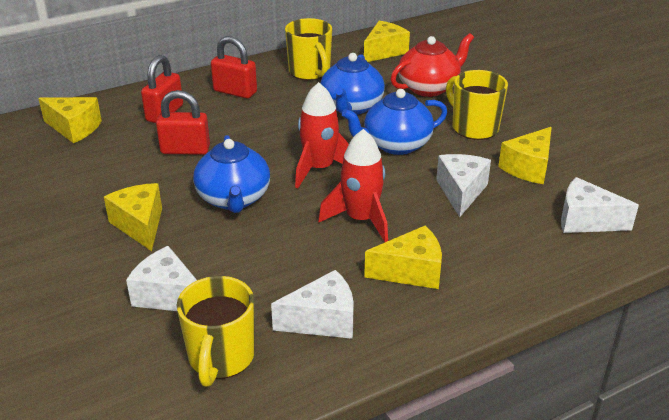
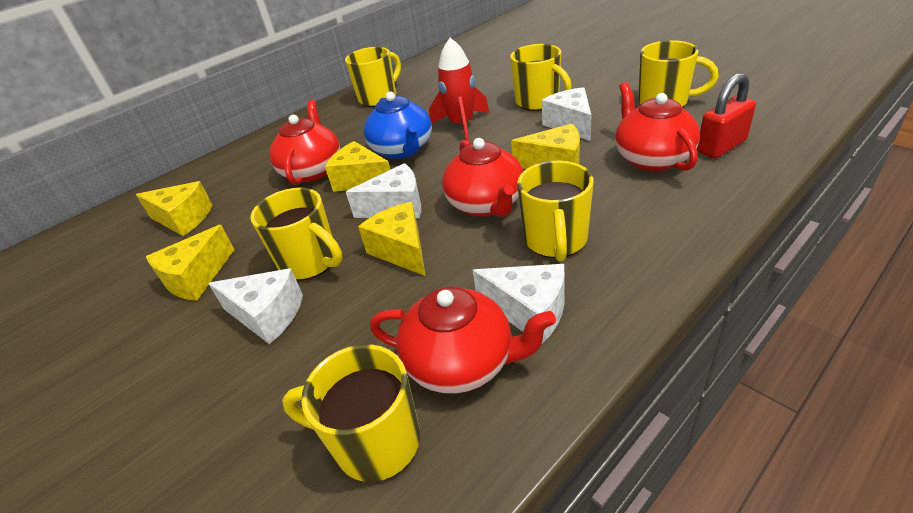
blue teapot: [193,135,270,213] [320,53,385,115] [342,89,447,155] = 3 -> [364,92,432,159] = 1
red padlock: [141,55,183,123] [156,90,210,155] [211,36,257,99] = 3 -> [697,73,756,158] = 1
red rocket: [295,82,349,188] [318,129,388,242] = 2 -> [429,38,489,141] = 1
red teapot: [391,33,474,97] = 1 -> [269,100,340,185] [370,287,556,394] [442,138,523,217] [615,82,700,171] = 4
yellow mug: [177,276,255,387] [285,18,332,80] [446,70,508,140] = 3 -> [250,188,343,281] [282,344,420,482] [345,47,401,107] [510,44,572,111] [517,161,594,262] [638,40,719,107] = 6

